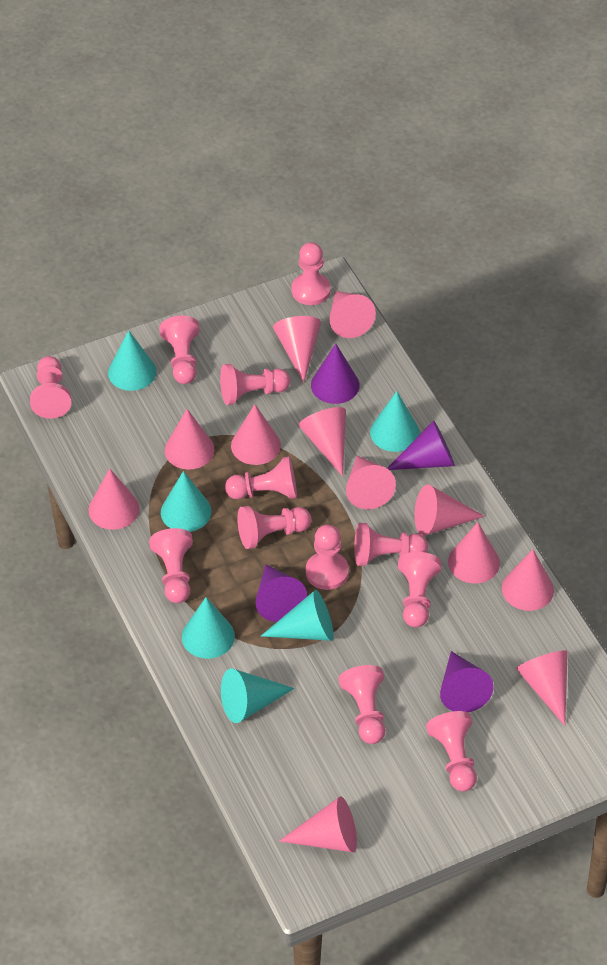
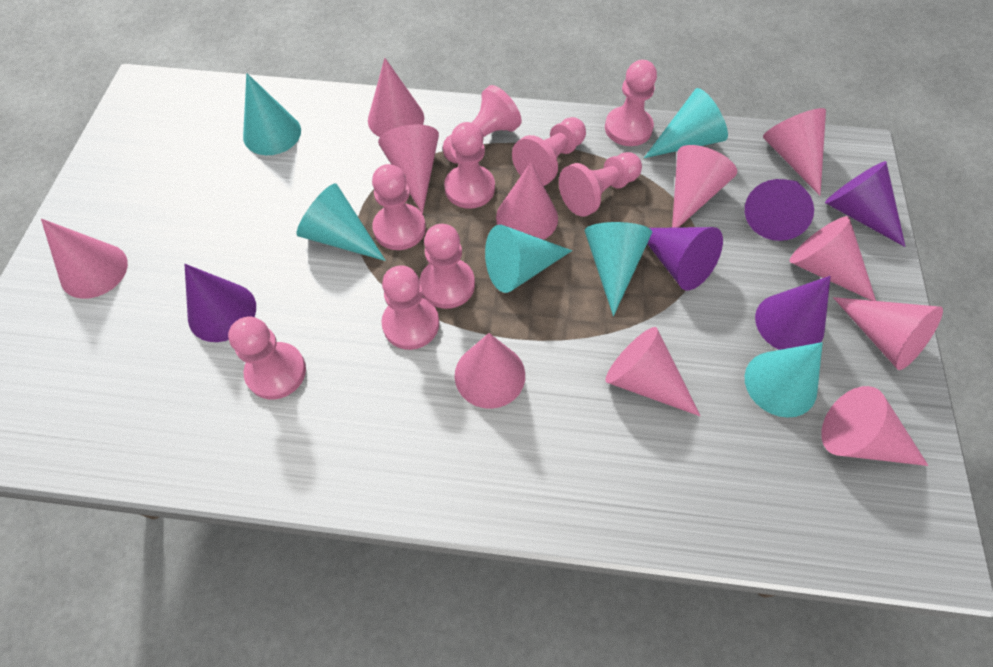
pink cone: [89,468,139,530] [165,409,215,469] [231,404,281,465] [273,316,321,383] [279,796,357,852] [299,407,346,476] [330,291,376,338] [346,456,396,509] [414,485,485,536] [448,522,500,583] [502,549,554,611] [516,650,568,726] = 12 -> [41,219,128,299] [368,58,424,137] [378,124,439,214] [455,333,525,409] [496,162,558,240] [606,327,700,416] [672,145,737,228] [763,108,826,196] [790,216,876,301] [821,386,929,466] [833,297,943,370] = 11
pink pawn: [30,356,71,419] [149,528,193,603] [159,315,200,384] [220,364,290,405] [225,456,297,499] [237,506,311,549] [291,242,331,305] [306,525,349,590] [338,665,385,744] [354,523,428,566] [398,552,442,628] [426,711,477,792] = 12 -> [228,317,306,399] [372,164,426,250] [381,265,439,350] [420,224,475,309] [443,85,522,163] [444,122,495,209] [512,117,586,186] [559,152,642,217] [605,60,657,146] = 9
purple cone: [256,565,307,622] [311,344,360,404] [387,421,455,470] [440,651,493,712] = 4 -> [184,264,256,342] [647,227,723,290] [745,179,814,241] [755,276,831,350] [825,161,906,247] = 5

